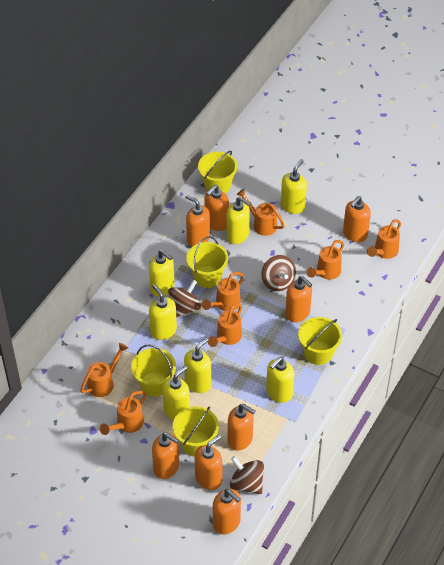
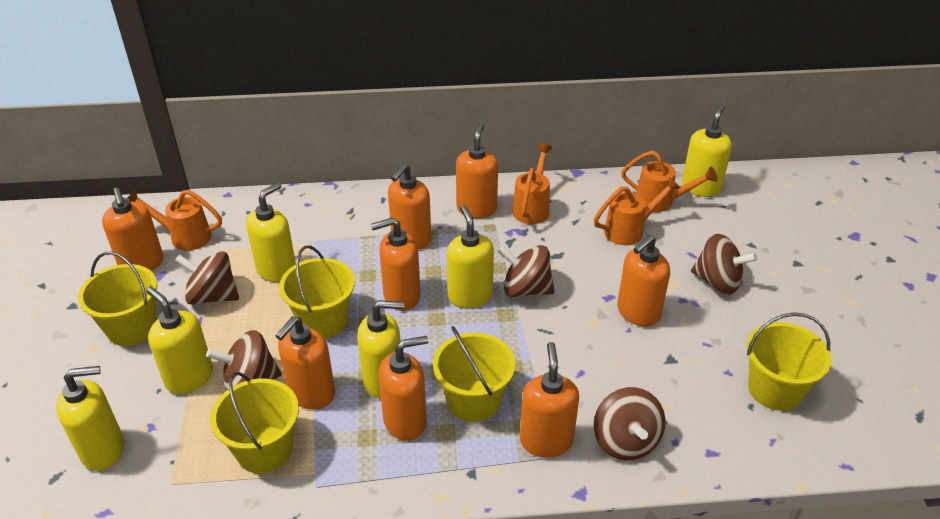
brown spinning top: [168,280,201,317] [230,456,264,494] [261,255,296,291] = 3 -> [174,251,239,305] [206,330,282,391] [498,245,555,297] [594,387,665,460] [691,234,757,295] = 5
orange watering can: [80,343,129,397] [100,391,146,435] [202,272,244,311] [208,303,242,347] [236,189,285,236] [307,240,344,279] [367,219,401,259] = 7 -> [128,189,222,251] [512,144,553,224] [594,176,681,246] [621,151,718,212] = 4
yellow soap dispenser: [149,250,174,297] [149,284,177,340] [162,366,190,420] [184,338,211,393] [226,197,251,244] [266,357,294,403] [281,159,307,214] = 7 -> [56,366,124,471] [146,287,213,394] [246,182,296,283] [357,300,405,399] [446,205,494,308] [682,104,732,197] = 6

